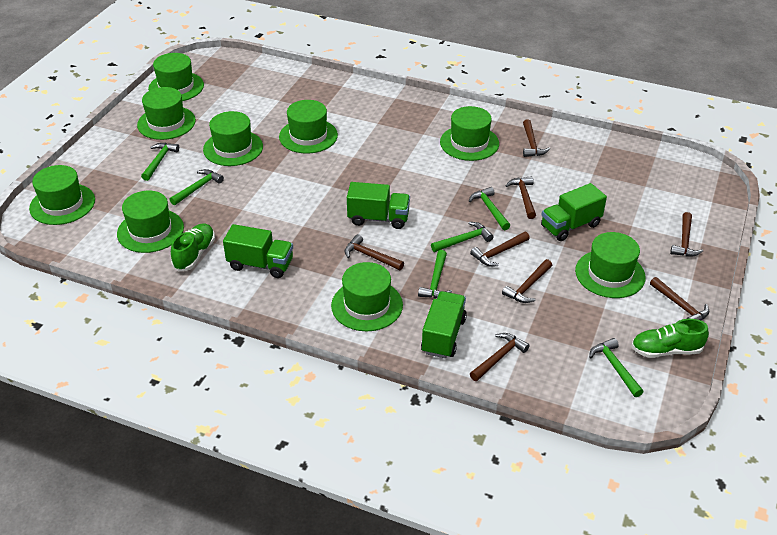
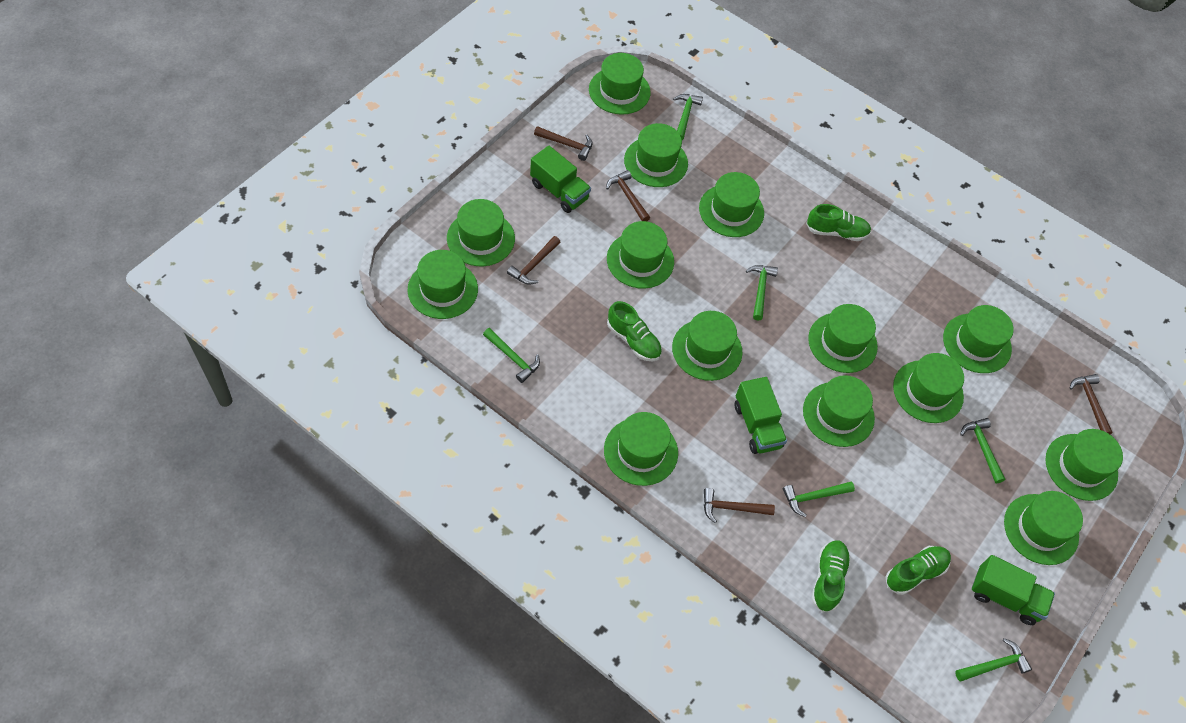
brown hammer: [345,234,404,270] [470,232,530,267] [470,333,530,381] [502,259,552,303] [505,176,536,219] [523,119,550,157] [650,277,709,320] [670,212,703,257] = 8 -> [507,236,560,285] [534,126,592,161] [606,170,650,221] [704,488,775,523] [1070,374,1113,434] = 5
green hat: [29,165,95,225] [117,191,184,253] [137,87,196,140] [148,53,204,101] [203,111,263,166] [279,100,338,153] [331,262,403,331] [440,106,499,161] [575,232,646,298] = 9 -> [408,250,478,319] [447,199,515,266] [589,53,651,115] [604,412,678,486] [607,221,674,289] [624,123,688,187] [672,311,742,381] [699,172,764,237] [803,375,875,447] [808,304,878,373] [893,353,964,423] [943,305,1014,373] [1004,491,1083,565] [1045,429,1123,501] = 14
green shoe: [171,223,215,271] [631,319,709,358] = 2 -> [607,301,662,361] [806,204,871,241] [811,540,851,612] [885,546,951,595] = 4
green truck: [223,224,293,278] [347,182,410,229] [421,291,467,358] [541,183,607,241] = 4 -> [530,146,591,213] [735,377,787,454] [972,555,1055,625] = 3

